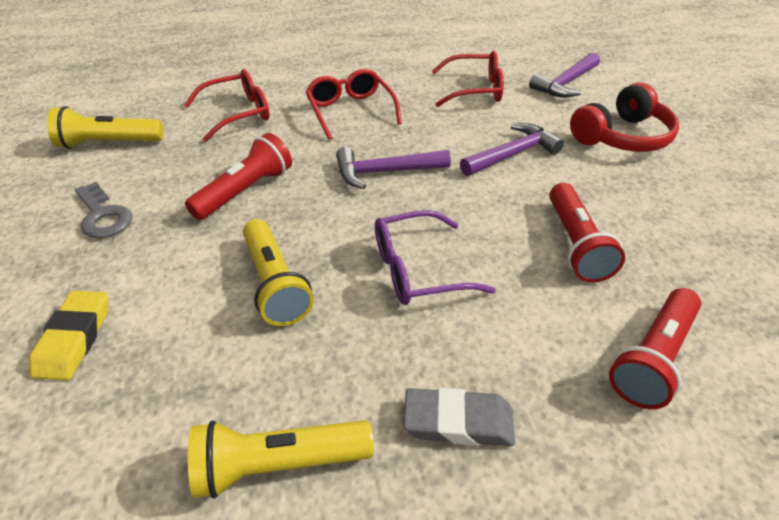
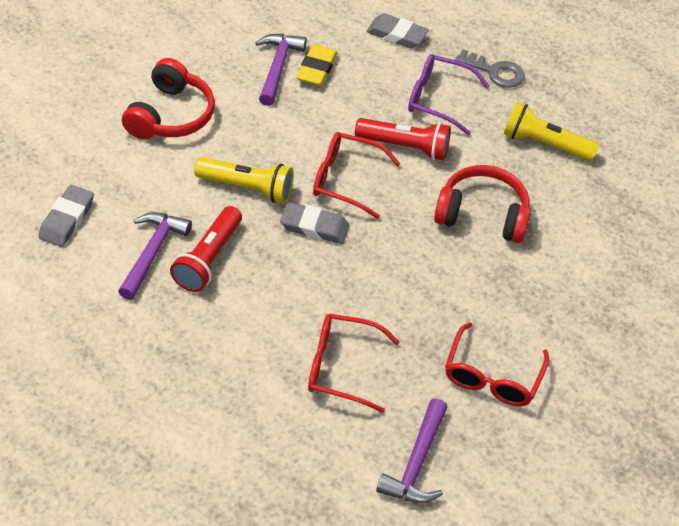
grey eraser: [403,388,515,446] = 1 -> [38,185,94,247] [280,202,350,244] [366,13,429,48] = 3
red flashlight: [185,133,292,220] [549,183,625,282] [609,288,701,409] = 3 -> [170,206,242,292] [355,118,451,161] = 2
red headphones: [570,82,679,152] = 1 -> [122,58,215,139] [434,165,531,243] = 2
yellow flashlight: [47,106,164,149] [188,420,374,499] [243,219,314,326] = 3 -> [194,157,294,203] [504,102,599,161] = 2

